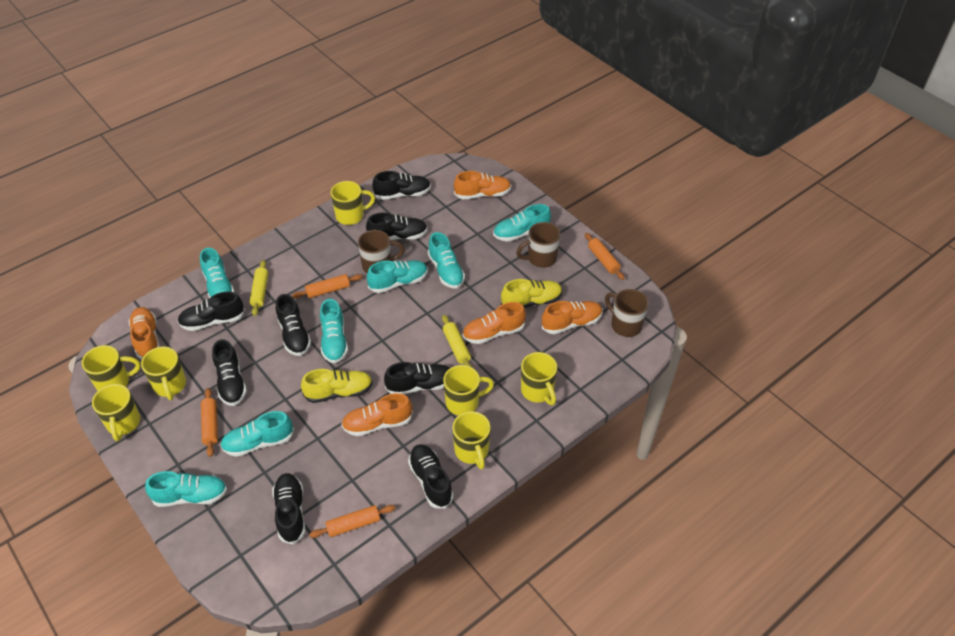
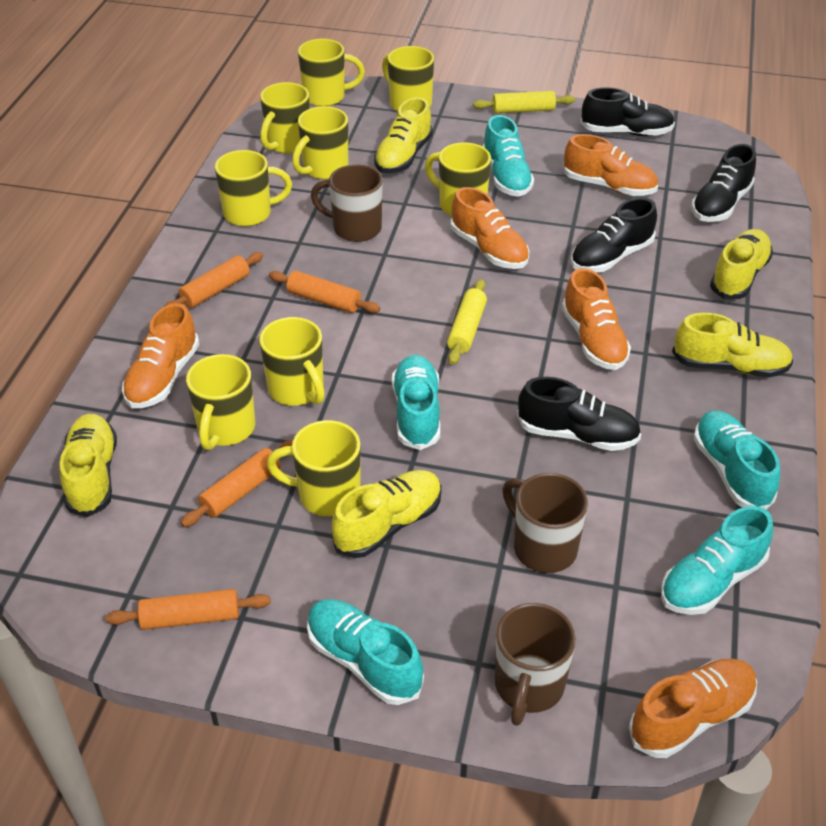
black shoe: [178,292,245,331] [212,339,247,406] [272,473,305,544] [276,294,311,356] [366,212,428,240] [372,171,431,200] [384,362,450,395] [408,444,454,509] = 8 -> [517,377,641,451] [571,198,657,272] [580,87,675,136] [691,144,756,222] = 4
turquoise shoe: [145,471,227,507] [200,248,235,298] [220,411,294,457] [320,299,348,364] [367,260,428,293] [428,232,465,289] [493,204,551,242] = 7 -> [307,599,424,705] [392,355,440,450] [482,115,534,197] [661,506,773,615] [693,411,780,510] = 5
yellow mug: [82,345,141,391] [92,384,140,441] [141,347,186,400] [331,181,375,225] [443,365,494,415] [452,411,490,470] [521,352,557,405] = 7 -> [186,354,255,450] [215,150,292,226] [259,317,325,406] [260,82,310,154] [267,420,360,517] [292,106,348,180] [298,39,365,107] [382,46,434,111] [425,142,491,216] = 9
yellow shoe: [301,369,373,403] [501,279,562,308] = 2 -> [60,414,117,517] [332,470,442,558] [374,97,433,173] [672,313,793,378] [710,229,773,299] = 5

